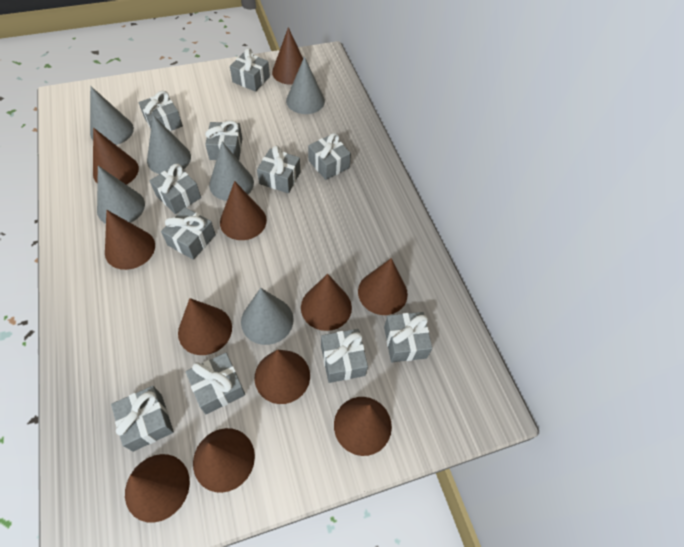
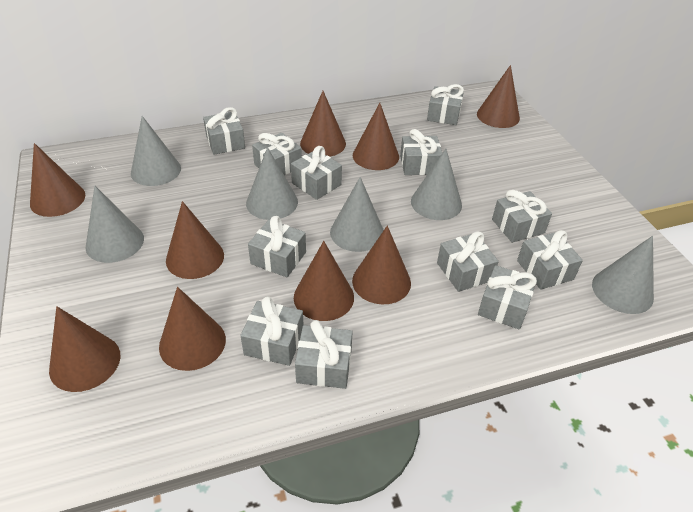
brown cone: [93,128,139,185] [105,210,155,270] [125,454,190,523] [178,298,232,355] [193,428,255,493] [220,181,267,240] [255,349,310,404] [272,27,303,85] [301,274,352,331] [334,397,392,456] [358,258,408,315] = 11 -> [30,143,85,217] [49,306,121,392] [159,287,226,371] [166,201,224,279] [294,241,354,321] [300,91,346,157] [352,226,411,304] [353,103,399,170] [477,65,520,128] = 9
grey gift: [111,386,174,452] [139,91,183,131] [150,164,201,214] [161,207,216,260] [186,353,245,414] [205,121,242,160] [230,48,270,92] [257,145,300,193] [308,133,351,180] [321,329,368,383] [384,312,432,362] = 11 -> [203,107,245,155] [240,296,303,366] [248,216,306,277] [252,133,302,175] [291,146,342,200] [295,320,352,389] [400,129,442,175] [427,84,464,125] [437,231,499,292] [478,265,537,330] [492,190,552,243] [517,230,583,290] = 12

